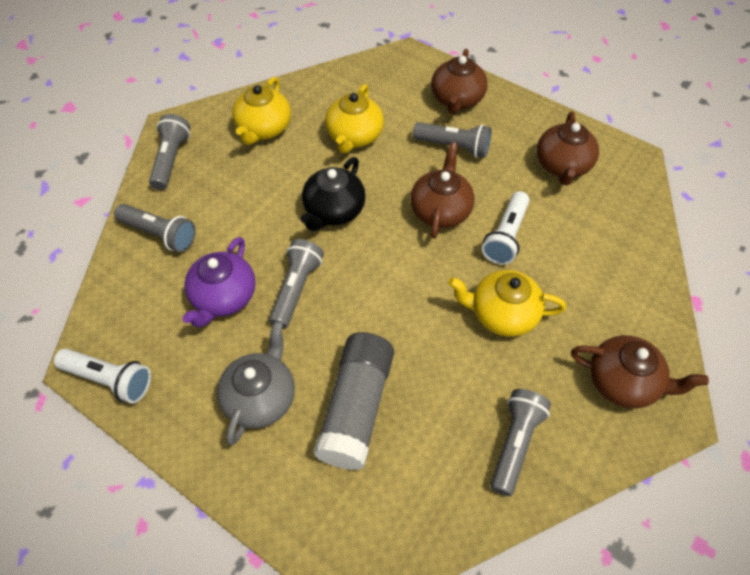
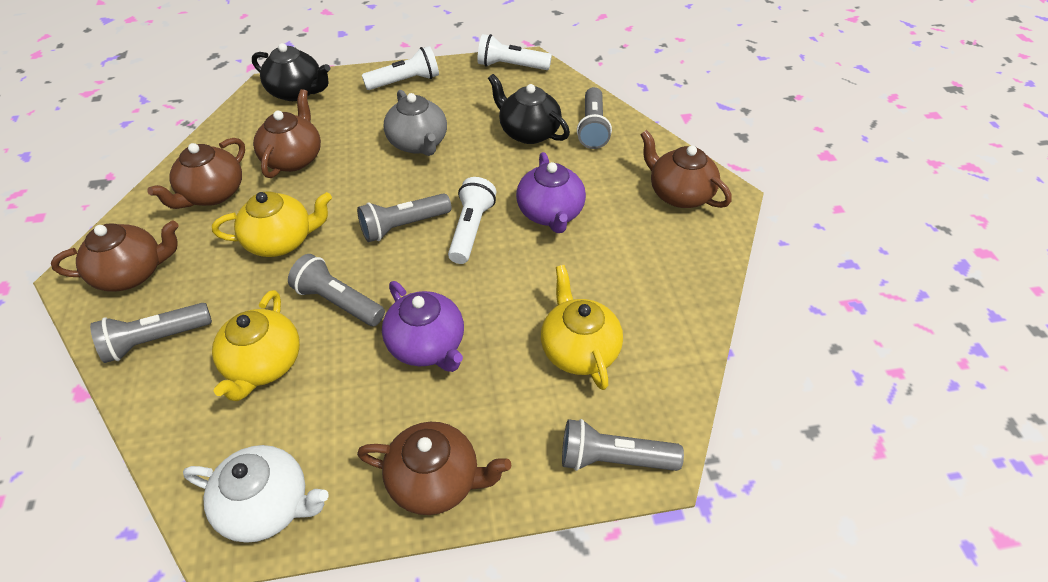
black teapot: [301,157,366,231] = 1 -> [252,43,330,101] [488,74,570,144] = 2
brown teapot: [410,142,475,239] [431,49,488,114] [537,111,599,185] [571,335,709,409] = 4 -> [51,220,179,292] [147,138,245,209] [253,89,321,178] [357,422,511,515] [640,130,732,208] = 5
grey glue stick: [314,332,394,470] = 1 -> none = 0
purple teapot: [182,237,256,328] = 1 -> [382,281,464,372] [516,152,586,233] = 2
white flashlight: [54,348,151,404] [482,191,530,265] = 2 -> [362,46,439,90] [448,177,496,264] [477,34,552,70] = 3
white teapot: none = 0 -> [183,445,329,543] = 1

